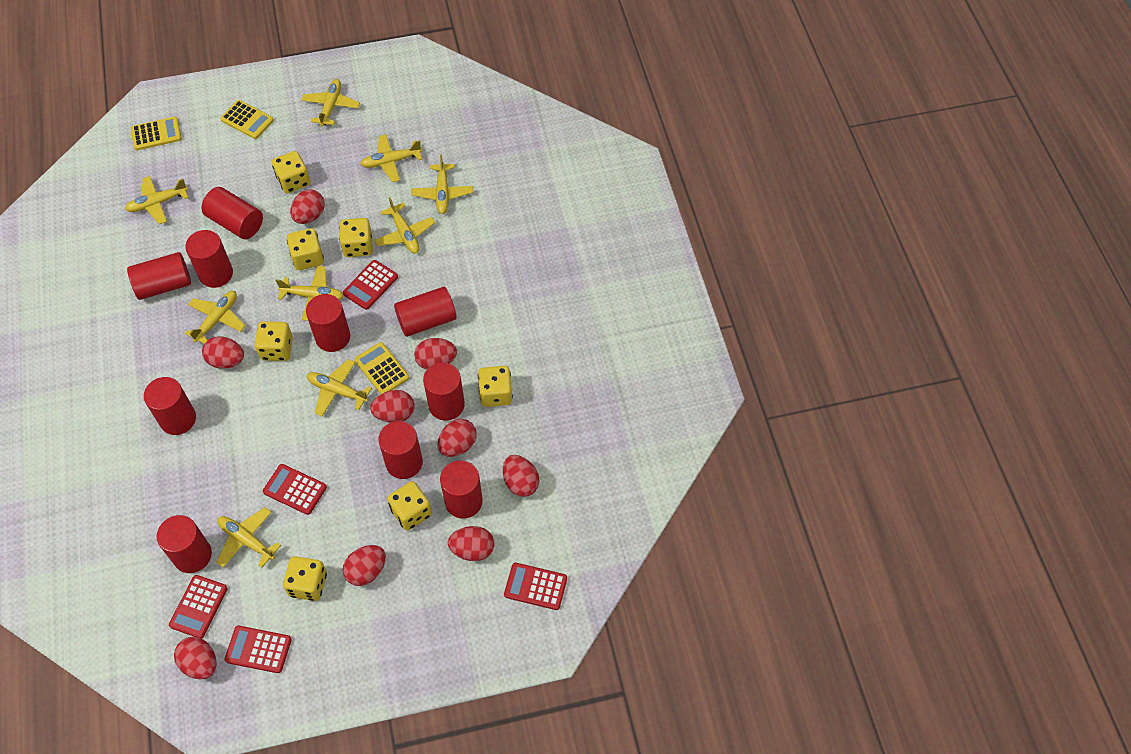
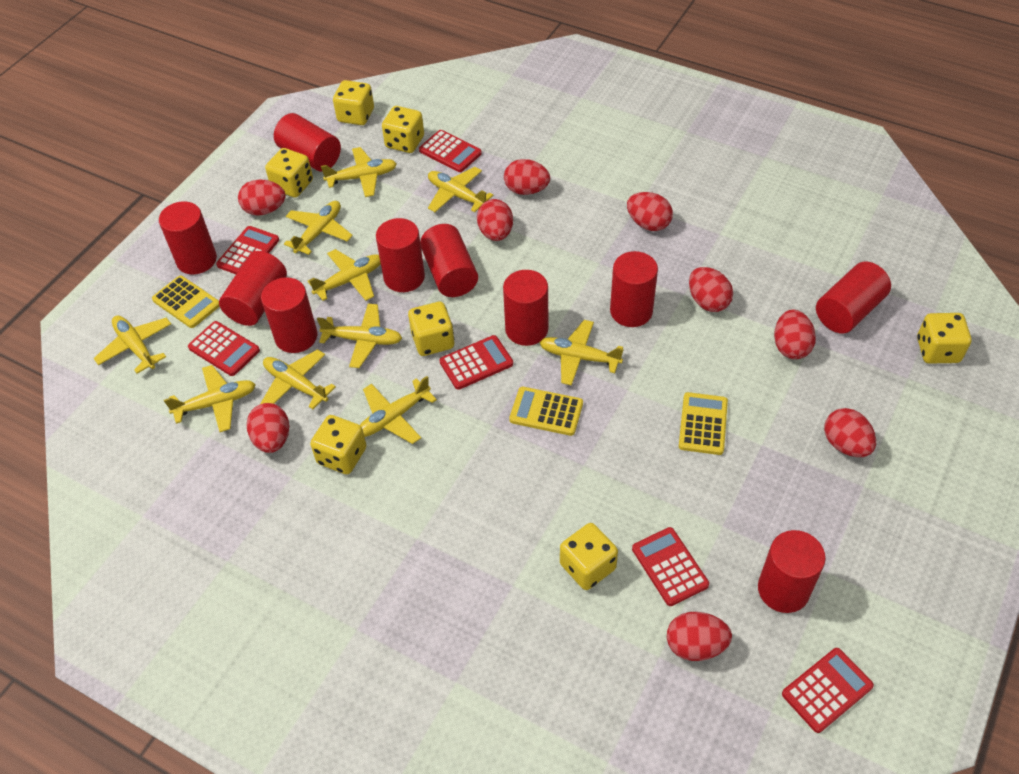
red calculator: [169,575,228,639] [224,626,292,673] [263,464,327,515] [343,260,398,310] [504,563,567,610] = 5 -> [188,321,260,376] [216,226,279,274] [419,130,482,172] [440,335,513,390] [632,527,709,606] [782,648,874,733] = 6
yellow plane: [125,176,188,224] [185,291,245,344] [216,507,281,568] [275,266,344,321] [301,79,360,126] [307,359,372,416] [361,135,422,182] [374,197,435,254] [411,154,473,214] = 9 -> [93,315,171,374] [164,365,256,432] [260,349,336,409] [284,201,353,255] [308,249,381,301] [317,303,402,368] [321,147,397,197] [360,376,437,444] [428,167,493,212] [540,320,624,386] = 10

